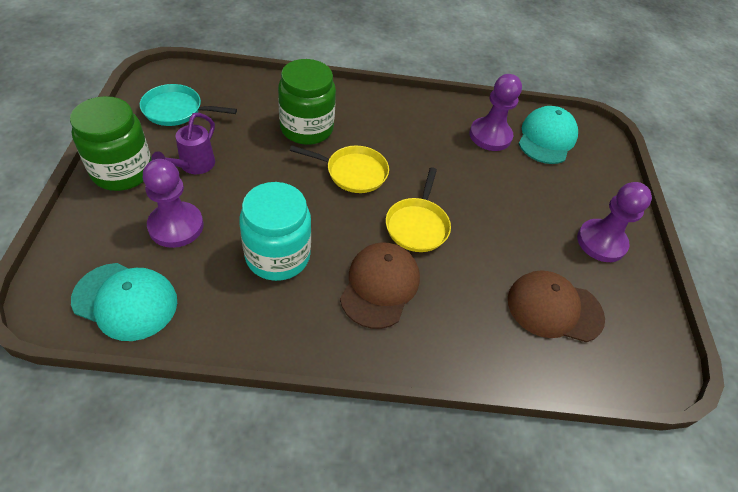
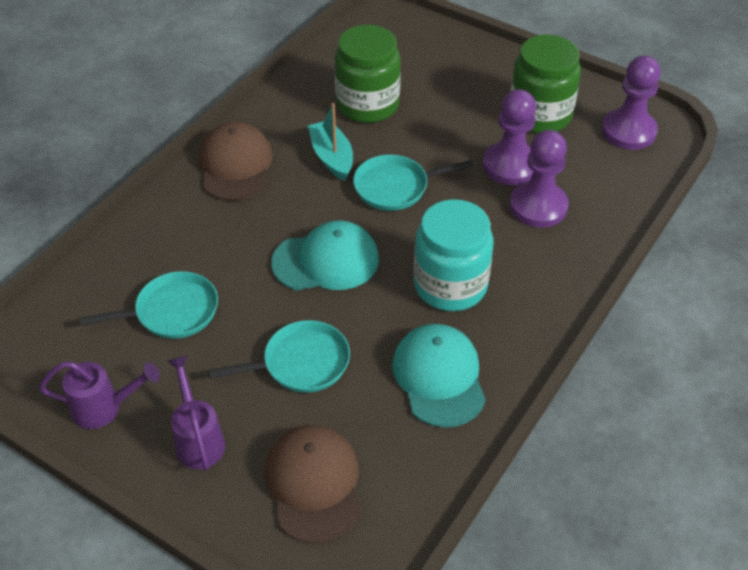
purple watering can: [151,113,215,174] = 1 -> [39,361,160,429] [167,355,225,471] = 2
turquoise boat: none = 0 -> [308,103,353,181] = 1
turquoise pan: [140,84,237,126] = 1 -> [79,271,218,339] [208,320,350,393] [353,155,474,211] = 3
yellow pan: [289,145,389,193] [386,167,451,252] = 2 -> none = 0

